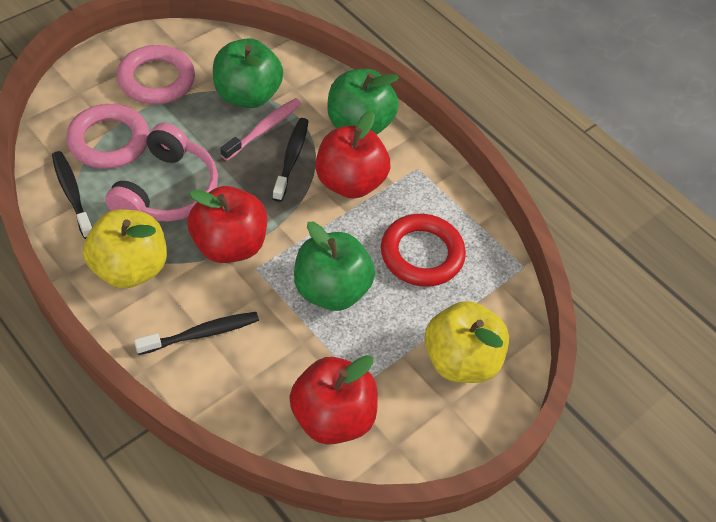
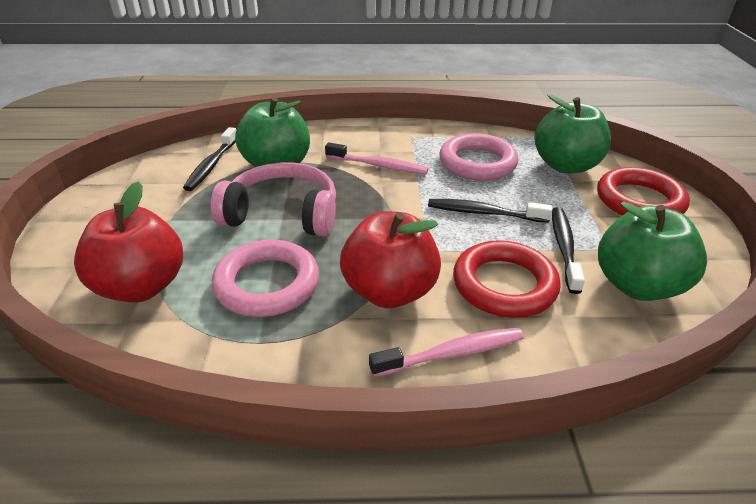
pink toothbrush: [221,98,302,160] = 1 -> [325,142,429,174] [369,328,524,377] = 2
red apple: [187,186,267,263] [289,355,378,445] [316,110,390,199] = 3 -> [74,182,183,302] [340,211,441,308] = 2
red ring: [381,214,466,287] = 1 -> [453,240,561,318] [597,167,690,216] = 2
yellow apple: [83,209,167,288] [425,301,509,383] = 2 -> none = 0

